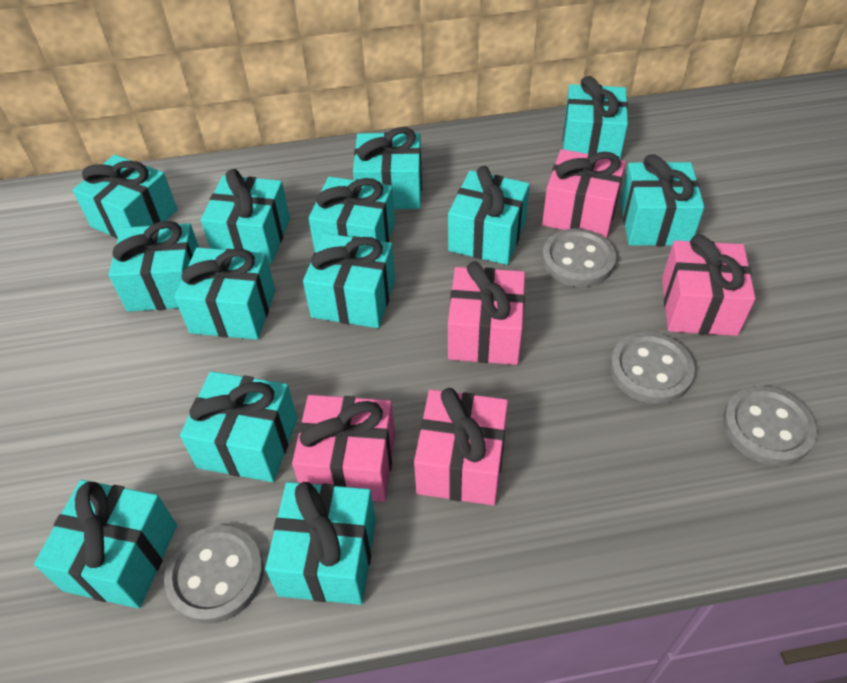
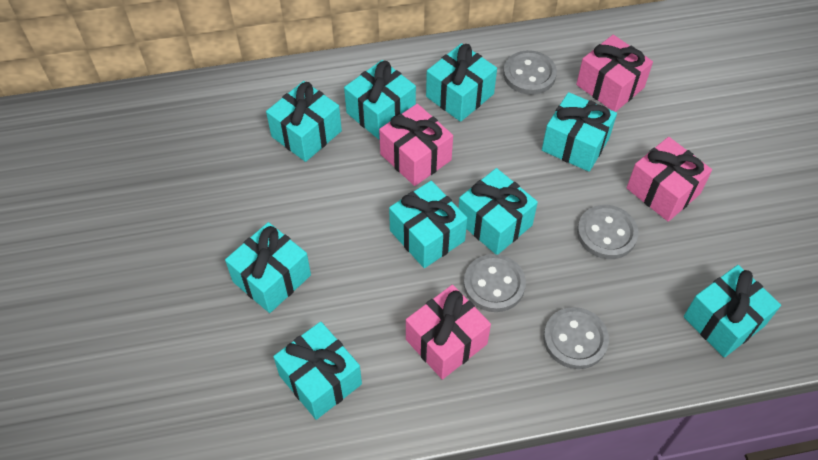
pink gift: [292,395,395,502] [414,388,508,506] [448,261,525,365] [542,149,626,238] [662,234,756,336] = 5 -> [379,104,453,186] [406,285,491,380] [576,35,653,112] [626,137,712,222] = 4
turquoise gift: [34,480,177,608] [73,155,177,238] [108,221,199,312] [174,248,275,340] [180,371,297,482] [201,169,290,263] [265,482,376,605] [303,233,395,328] [308,177,395,252] [353,127,422,209] [448,166,530,265] [563,76,628,159] [620,154,705,246] = 13 -> [225,222,311,313] [266,81,342,162] [273,322,362,420] [344,60,416,139] [389,181,467,268] [426,43,497,122] [458,168,538,254] [542,92,617,172] [684,265,781,358] = 9

